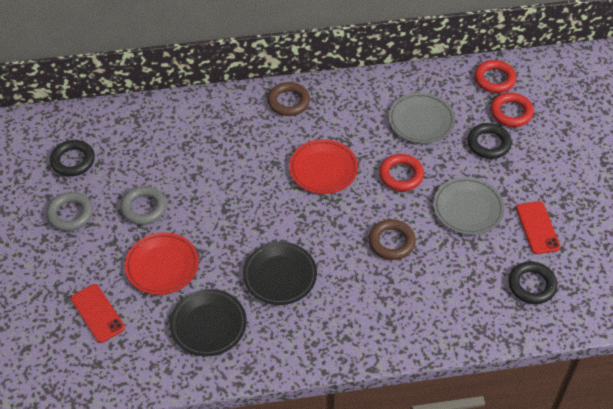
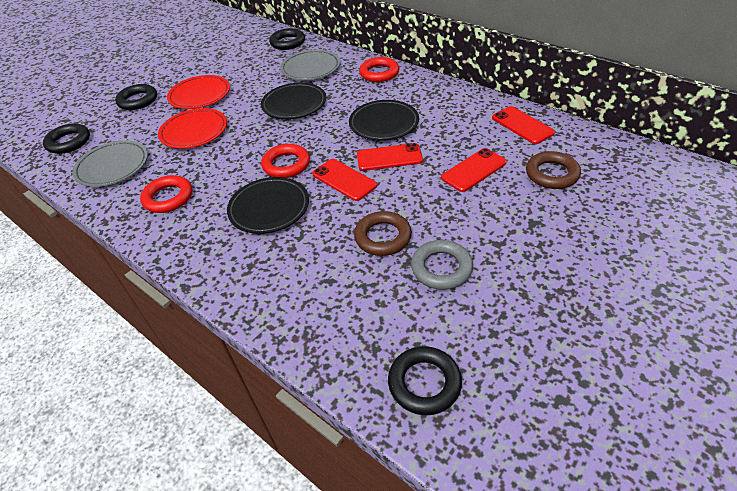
black plate: [170,289,247,356] [243,242,317,305] = 2 -> [227,177,309,234] [261,83,326,119] [349,100,419,141] = 3
black ring: [50,140,95,177] [467,123,512,159] [508,261,557,304] = 3 -> [43,123,90,154] [115,84,157,110] [269,28,305,50] [388,346,462,415] = 4
grey ring: [46,192,93,231] [120,186,166,225] = 2 -> [411,240,473,290] = 1
red phone: [71,284,125,343] [516,201,560,254] = 2 -> [312,159,377,201] [357,143,423,171] [441,148,507,192] [492,106,555,144] = 4

